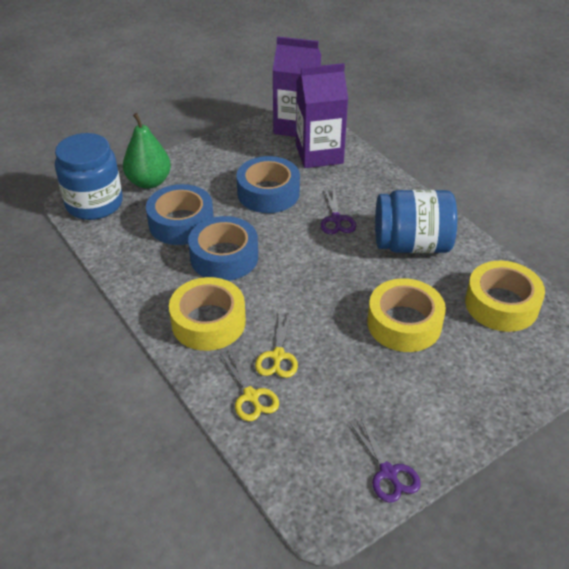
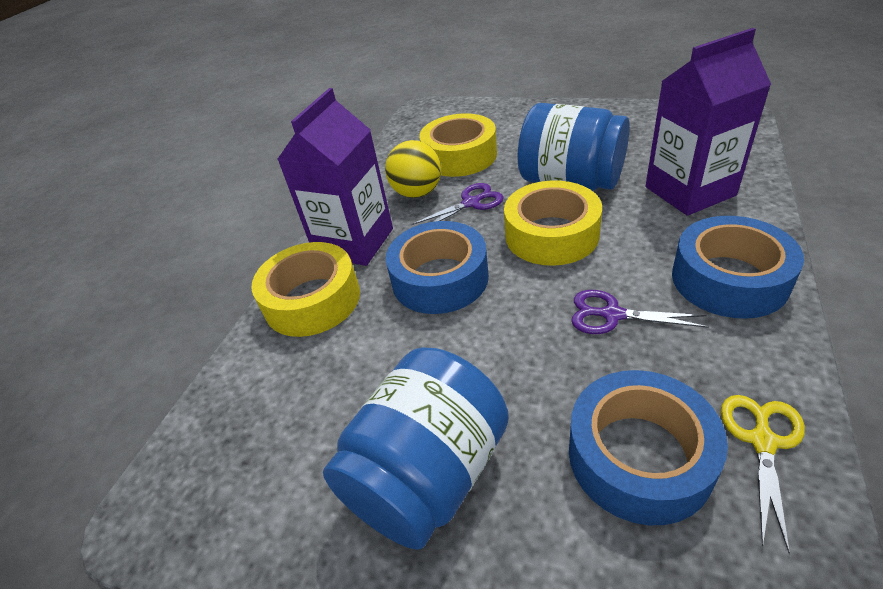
green pear: [123,113,171,189] = 1 -> none = 0
yellow ball: none = 0 -> [385,140,442,198] = 1
yellow scissors: [221,350,279,421] [255,311,298,378] = 2 -> [721,395,805,554] = 1

